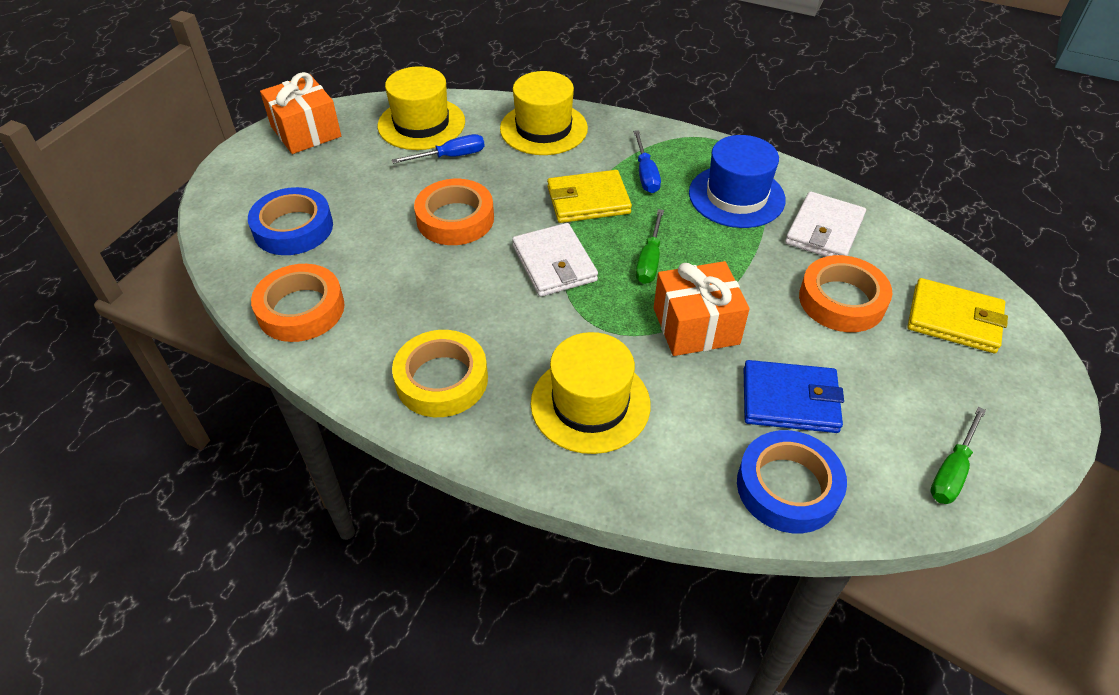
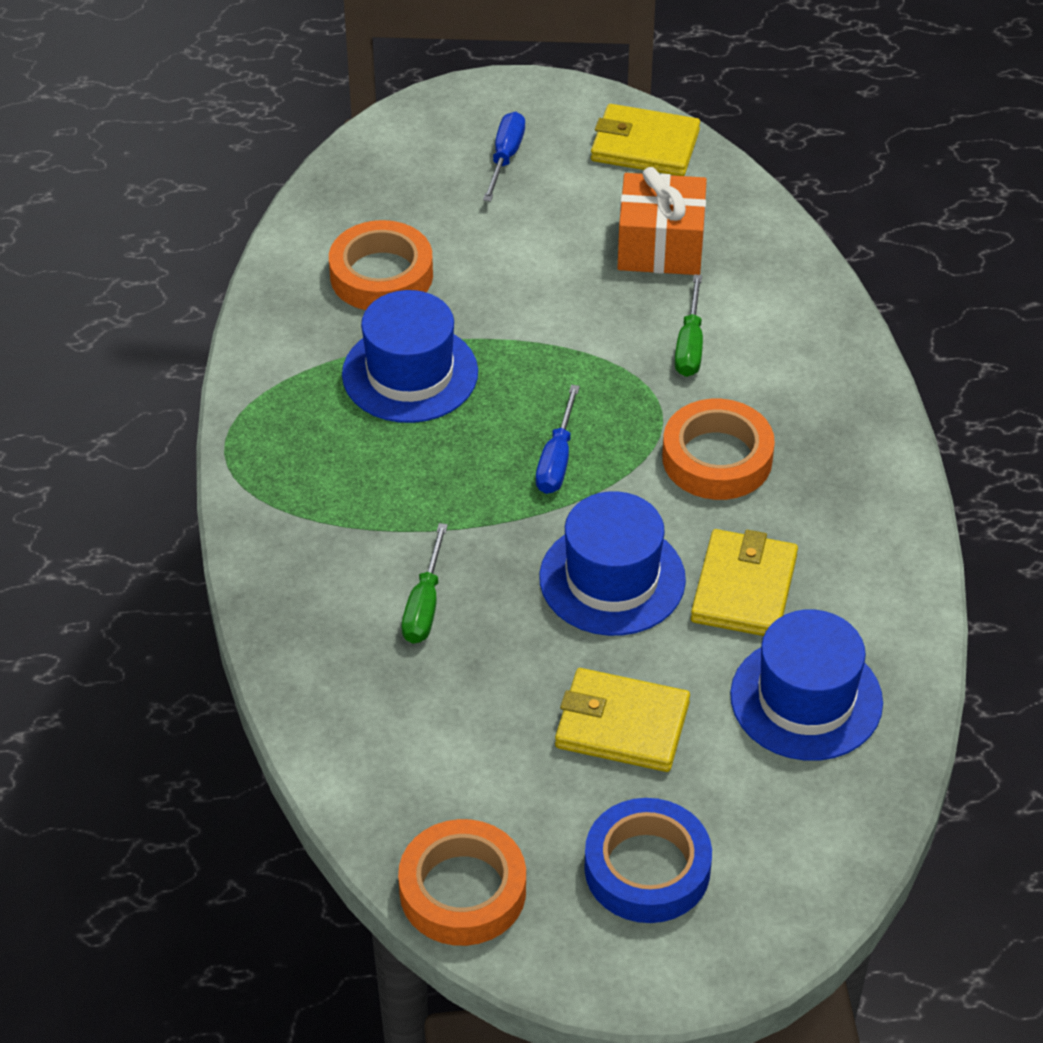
blue hat: [689,135,786,228] = 1 -> [342,290,478,423] [539,491,686,636] [730,610,883,761] = 3
blue tape: [248,187,333,255] [737,430,847,533] = 2 -> [584,798,712,923] = 1
blue wallet: [744,360,844,433] = 1 -> none = 0
orange gift: [260,72,341,154] [654,261,750,356] = 2 -> [617,167,707,275] = 1
white wallet: [512,223,598,297] [785,191,866,257] = 2 -> none = 0
yellow hat: [377,66,465,150] [500,71,588,155] [531,332,651,454] = 3 -> none = 0
yellow tape: [392,330,488,417] = 1 -> none = 0
yellow wallet: [547,170,632,223] [907,278,1008,353] = 2 -> [555,668,690,772] [591,104,700,176] [691,529,798,636] = 3

